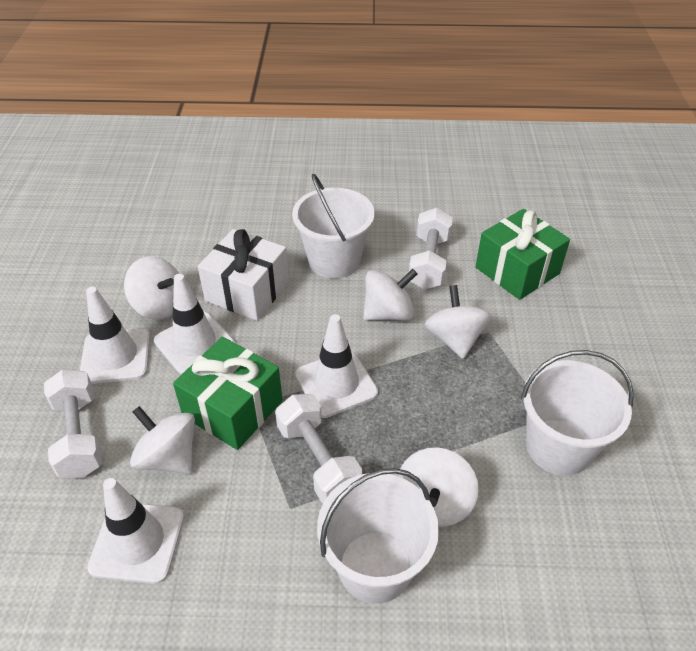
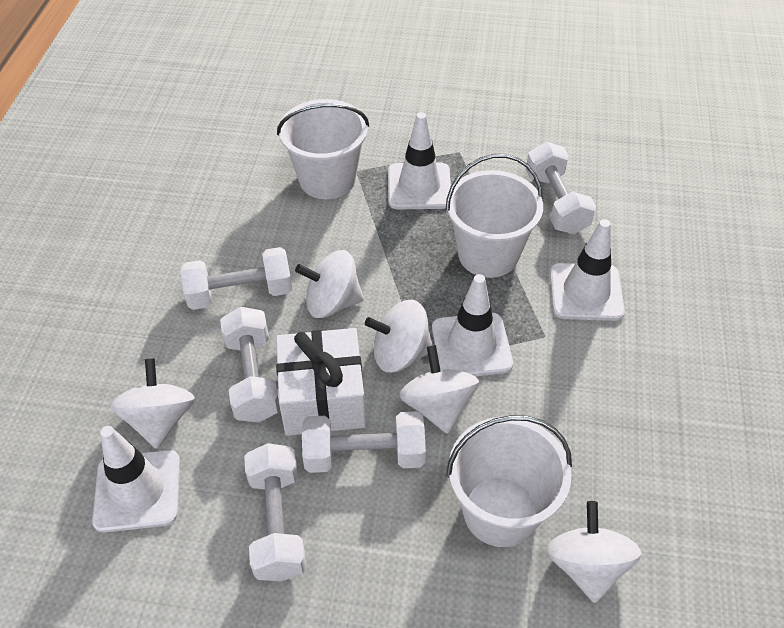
green gift: [173,337,283,450] [476,209,570,300] = 2 -> none = 0
white dumbbell: [44,369,103,478] [275,394,362,503] [409,208,453,289] = 3 -> [180,247,292,310] [220,307,280,422] [244,443,306,582] [302,411,426,473] [526,142,596,234] = 5

